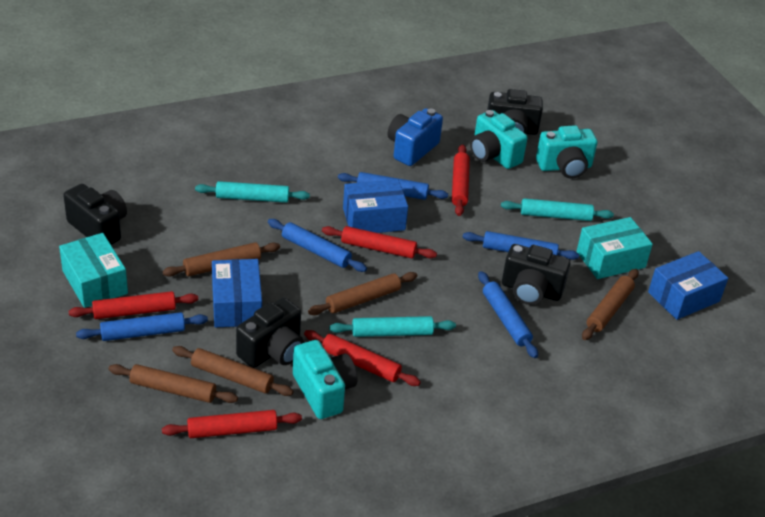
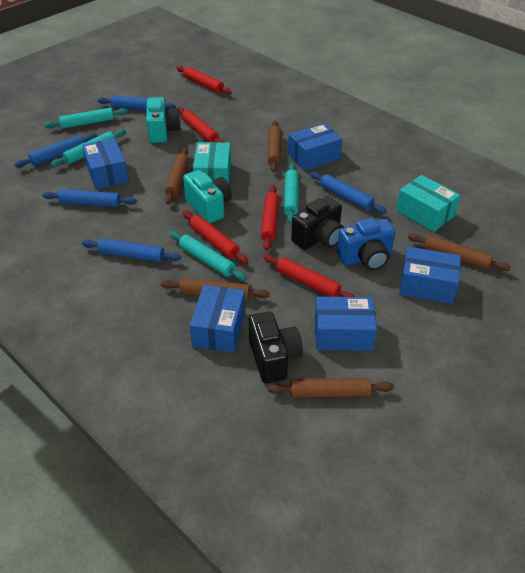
black camera: [63,184,127,245] [236,297,304,368] [487,89,543,135] [502,244,570,305] = 4 -> [249,311,303,384] [291,197,344,250] = 2
blue box: [212,259,262,327] [343,179,408,233] [648,251,728,320] = 3 -> [82,138,129,189] [190,285,245,353] [288,123,342,171] [315,297,377,351] [399,247,461,304] = 5
turquoise camera: [293,340,357,419] [470,110,528,169] [536,125,597,179] = 3 -> [146,97,181,143] [183,170,232,223] = 2
turquoise rolling pin: [195,181,310,203] [329,316,456,337] [501,198,614,221] = 3 -> [44,108,128,129] [50,129,126,167] [169,231,247,281] [284,163,299,224] = 4

